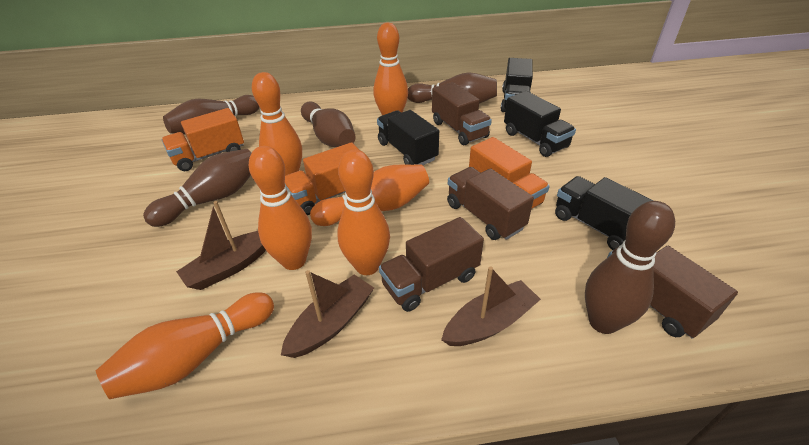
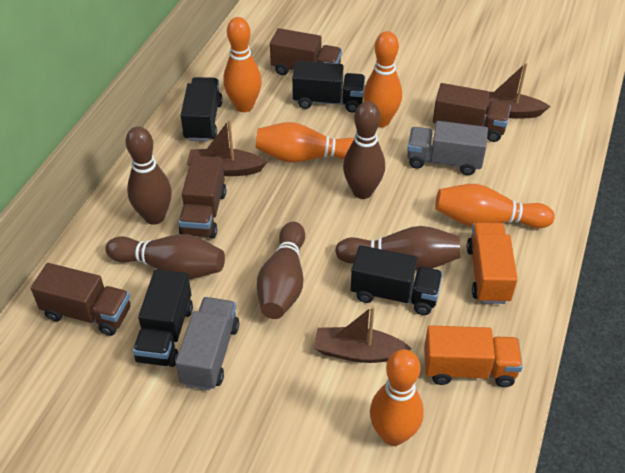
grey truck: none = 0 -> [175,297,239,390] [407,121,488,175] = 2
orange bowling pin: [96,292,274,399] [249,146,312,270] [252,72,302,176] [310,164,429,226] [337,150,390,275] [373,23,408,115] = 6 -> [223,17,262,112] [255,122,354,163] [363,31,402,127] [370,349,424,446] [435,184,555,228] = 5
orange truck: [162,108,244,171] [285,142,359,215] [469,137,550,208] = 3 -> [424,325,523,387] [467,222,518,304] = 2

